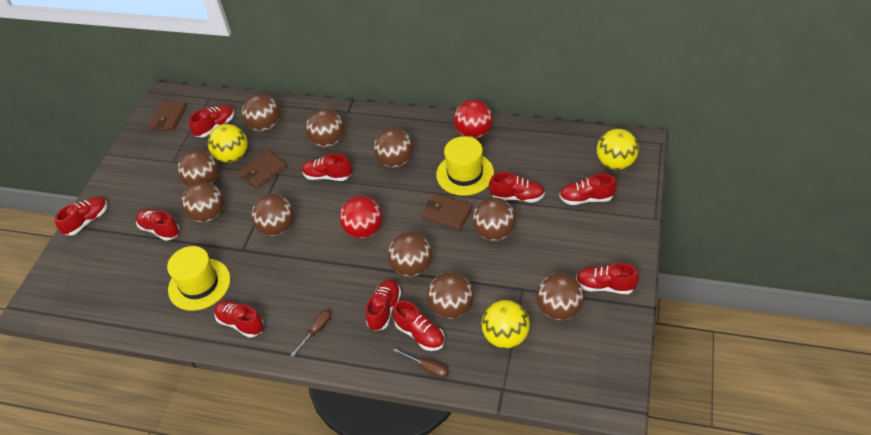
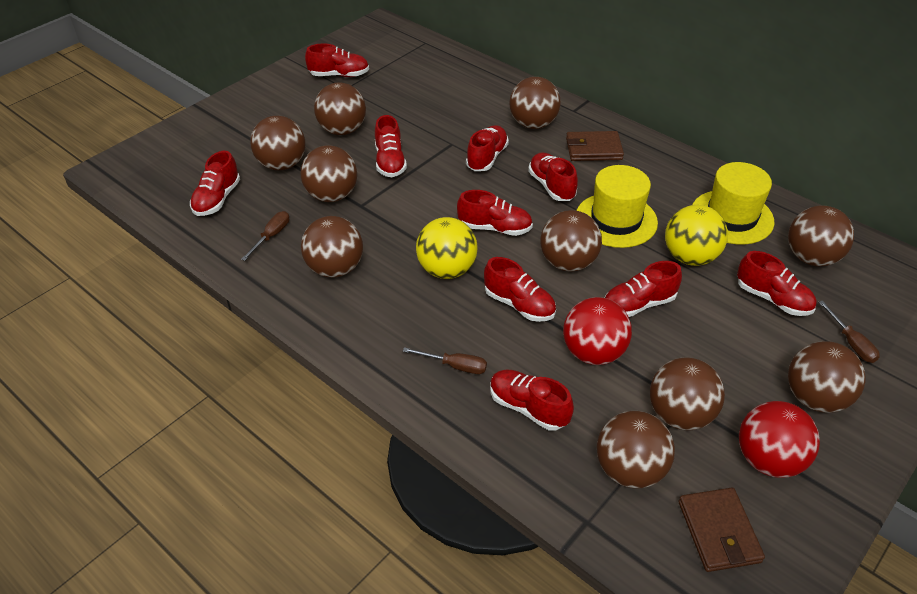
brown screwdriver: [291,310,331,357] [393,348,448,378] = 2 -> [241,211,289,261] [403,347,487,374] [818,301,880,363] = 3
brown wallet: [148,101,187,131] [238,150,287,189] [422,194,472,230] = 3 -> [566,131,624,161] [679,488,765,572] = 2
yellow ball: [208,124,248,163] [482,300,530,349] [597,129,639,170] = 3 -> [416,217,478,279] [665,205,728,266] = 2

